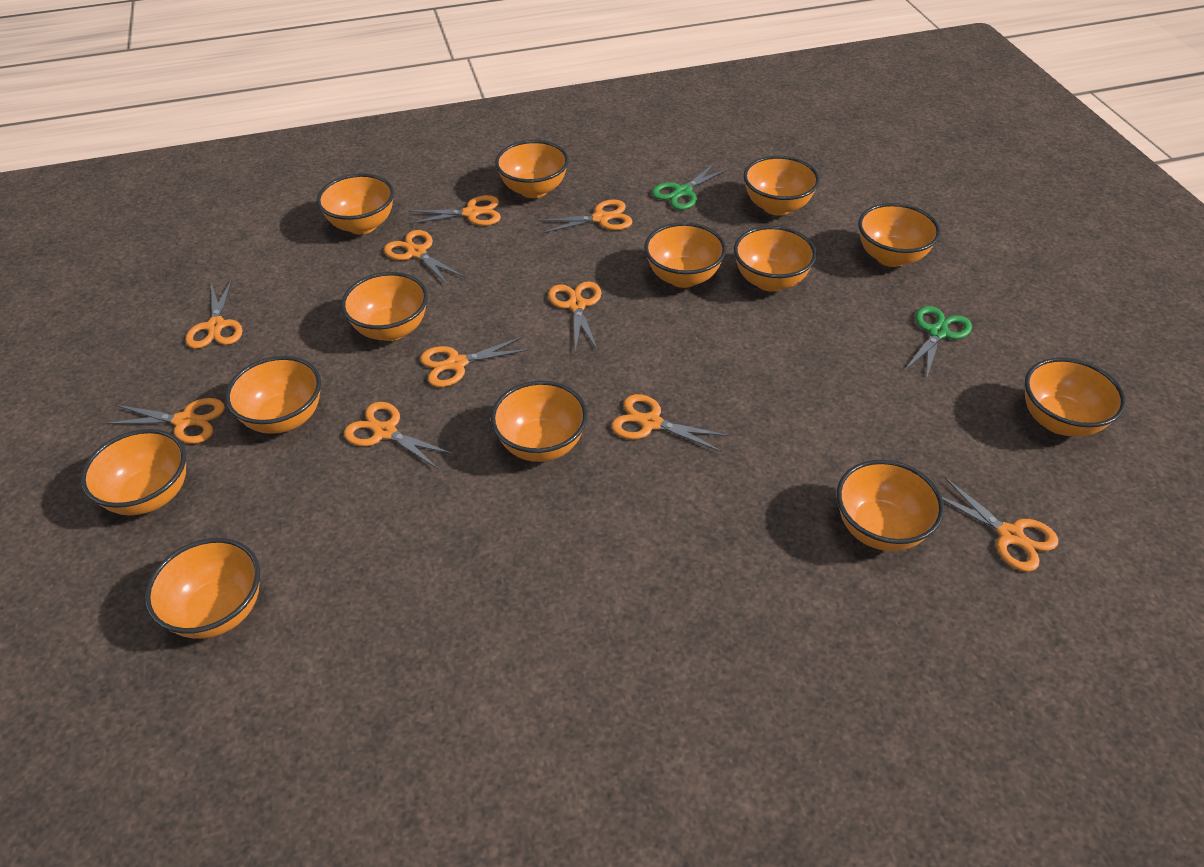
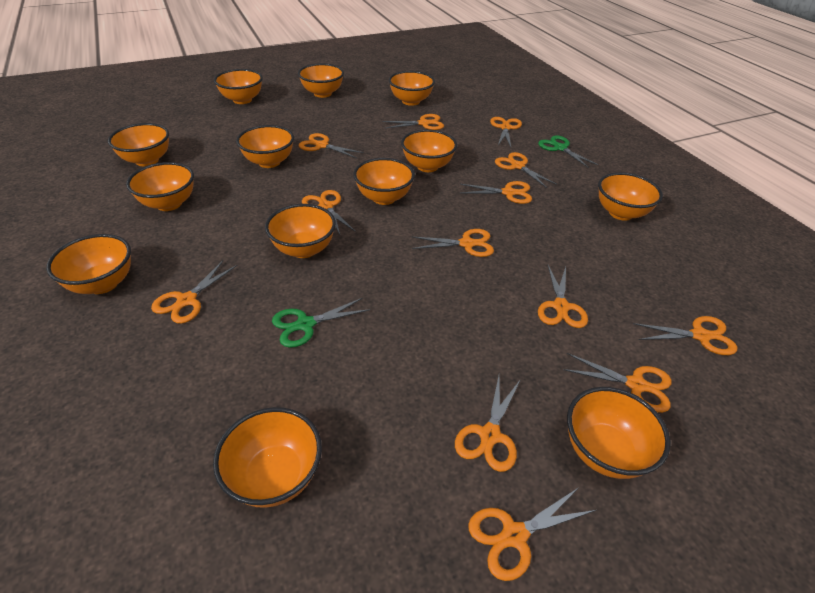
orange scissors: [106,398,225,444] [185,279,243,349] [344,402,455,470] [384,230,465,285] [409,195,501,226] [420,336,530,387] [537,200,633,234] [548,281,601,352] [611,394,730,452] [942,477,1058,572] = 10 -> [151,260,237,324] [299,133,364,158] [302,190,356,234] [382,114,444,130] [412,229,494,257] [455,376,521,472] [460,181,532,204] [468,488,596,581] [490,117,522,147] [495,152,557,188] [538,265,588,328] [563,353,672,413] [633,316,737,355] = 13

